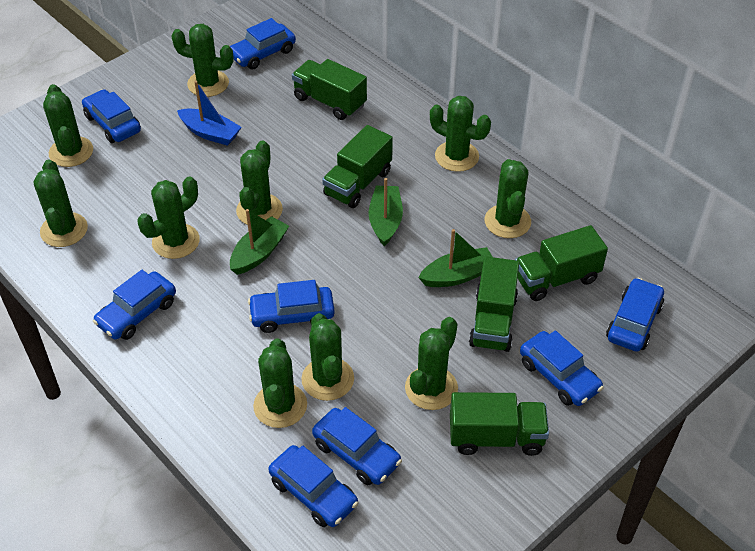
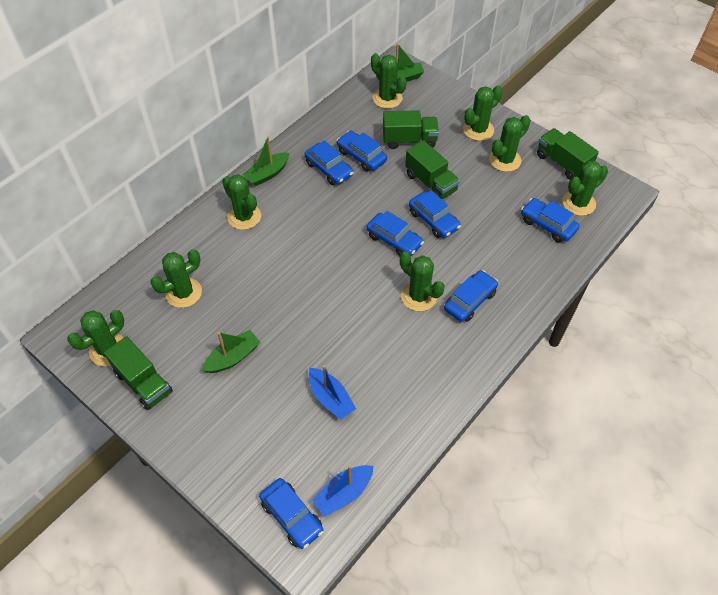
blue boat: [177,81,242,146] = 1 -> [309,365,356,420] [312,465,373,517] = 2
blue car: [82,89,141,143] [93,270,176,340] [230,18,296,69] [248,280,335,333] [268,445,359,527] [312,407,402,485] [520,330,604,406] [606,278,664,352] = 8 -> [259,478,323,549] [305,140,354,185] [337,131,387,172] [367,211,424,256] [409,190,461,238] [444,270,498,322] [521,198,579,242] = 7
green cactus: [33,159,88,247] [43,84,93,167] [138,176,200,259] [172,24,234,97] [236,140,283,225] [253,339,307,428] [302,313,354,401] [405,317,458,410] [430,96,491,172] [485,159,531,238] = 10 -> [67,310,124,366] [151,249,202,308] [222,174,261,230] [371,53,407,109] [400,251,445,311] [463,85,503,141] [489,115,531,172] [562,161,608,216] = 8
green truck: [292,59,367,120] [322,125,393,208] [450,392,549,456] [469,257,519,352] [515,225,608,301] = 5 -> [104,336,173,410] [383,110,439,149] [405,140,460,199] [537,128,599,180] = 4

